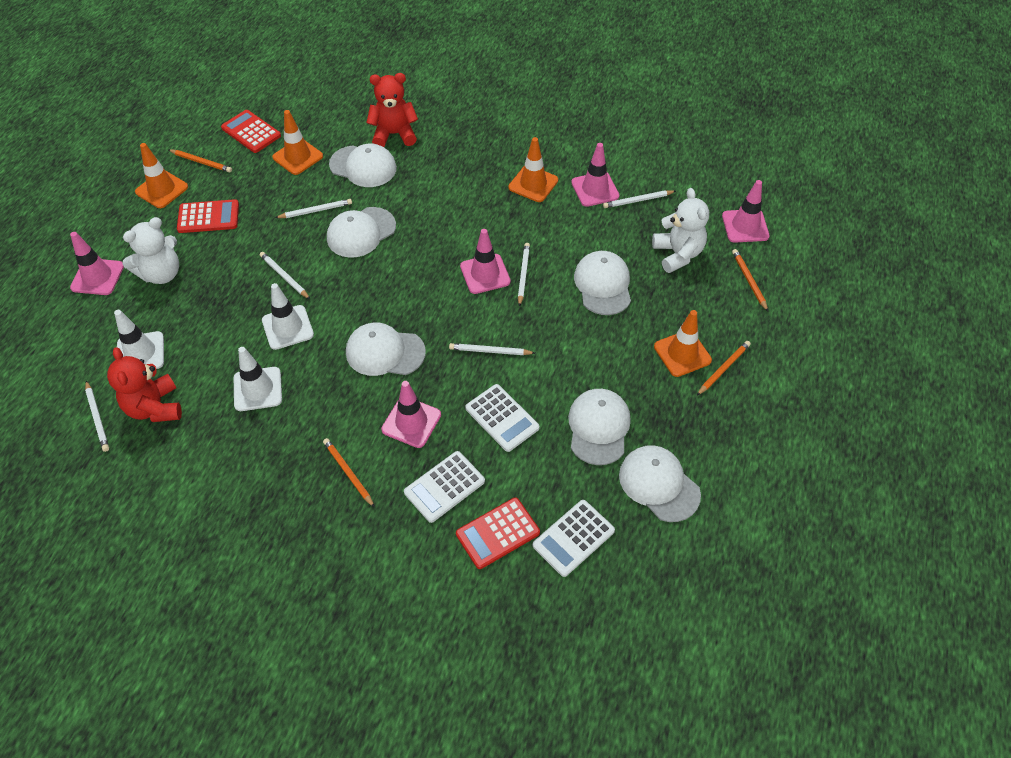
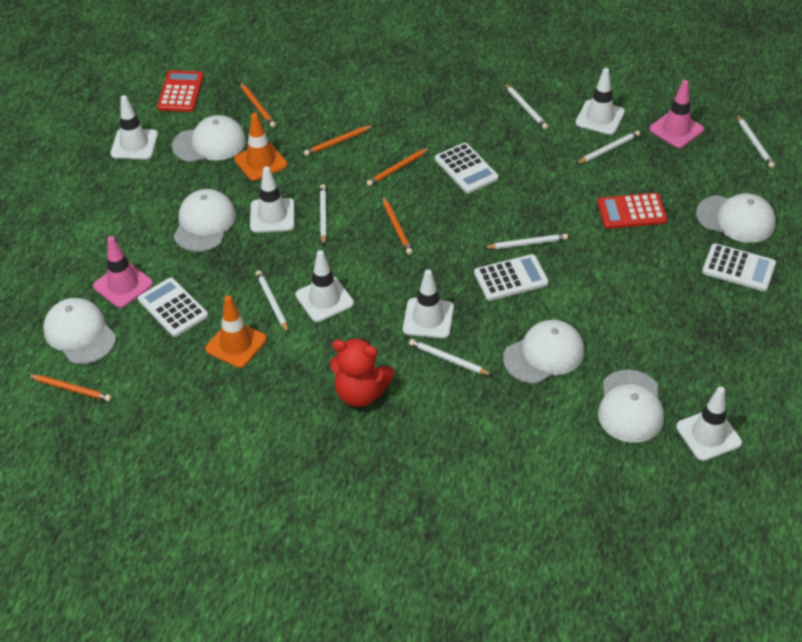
orange pencil: [168,149,232,172] [323,438,375,508] [697,341,751,395] [732,249,768,311] = 4 -> [28,375,112,401] [240,82,276,127] [304,125,374,156] [366,147,431,186] [382,196,413,255] = 5
orange traffic cone: [135,143,188,208] [272,110,323,175] [508,137,558,202] [654,310,712,377] = 4 -> [205,296,267,368] [234,113,287,181] = 2
pink traffic cone: [70,232,124,295] [381,381,441,448] [460,229,511,294] [571,143,620,207] [722,180,770,242] = 5 -> [93,236,153,308] [649,80,704,148] = 2
red calculator: [177,199,239,233] [221,110,281,153] [456,498,540,569] = 3 -> [157,70,204,112] [597,193,667,229] = 2
red teddy bear: [107,347,182,422] [366,73,418,147] = 2 -> [330,338,394,407] = 1
white calculator: [404,451,485,523] [465,384,539,452] [533,500,615,577] = 3 -> [138,278,208,337] [435,143,499,193] [474,254,549,301] [702,243,776,291] = 4
white pencil: [85,381,109,452] [260,252,310,299] [275,199,352,218] [449,343,535,355] [518,243,530,307] [603,190,676,208] = 6 -> [256,270,289,333] [320,184,327,246] [409,339,492,375] [483,234,568,249] [504,83,548,129] [576,130,640,164] [737,115,775,168] = 7
white teddy bear: [123,217,179,284] [652,188,709,273] = 2 -> none = 0
white traffic cone: [114,310,164,369] [234,347,282,411] [262,283,314,350] = 3 -> [111,95,158,159] [250,166,295,233] [295,250,354,322] [403,269,454,338] [575,68,625,135] [676,387,742,461] = 6

